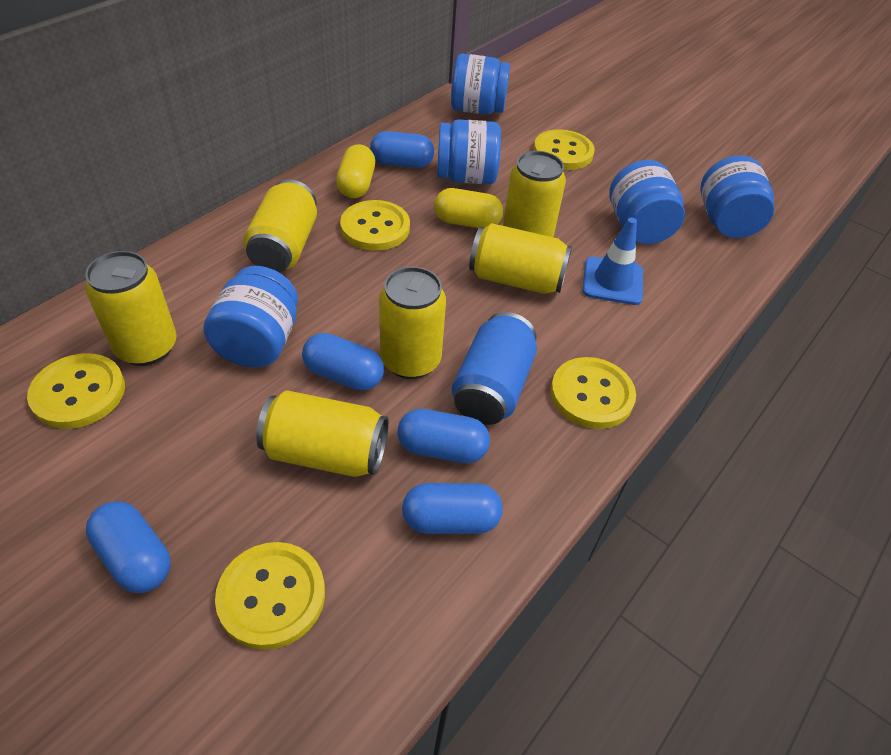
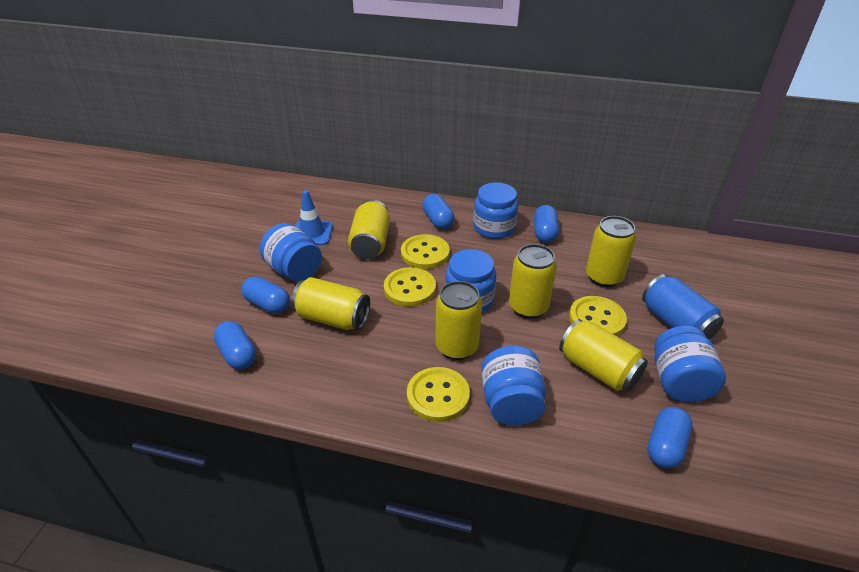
yellow button: [27,353,125,429] [215,542,325,650] [340,200,410,251] [534,129,595,170] [551,357,636,429] = 5 -> [384,267,436,307] [401,234,450,269] [407,367,470,422] [569,296,627,336] = 4
yellow capsule: [336,144,375,198] [434,188,503,228] = 2 -> none = 0

